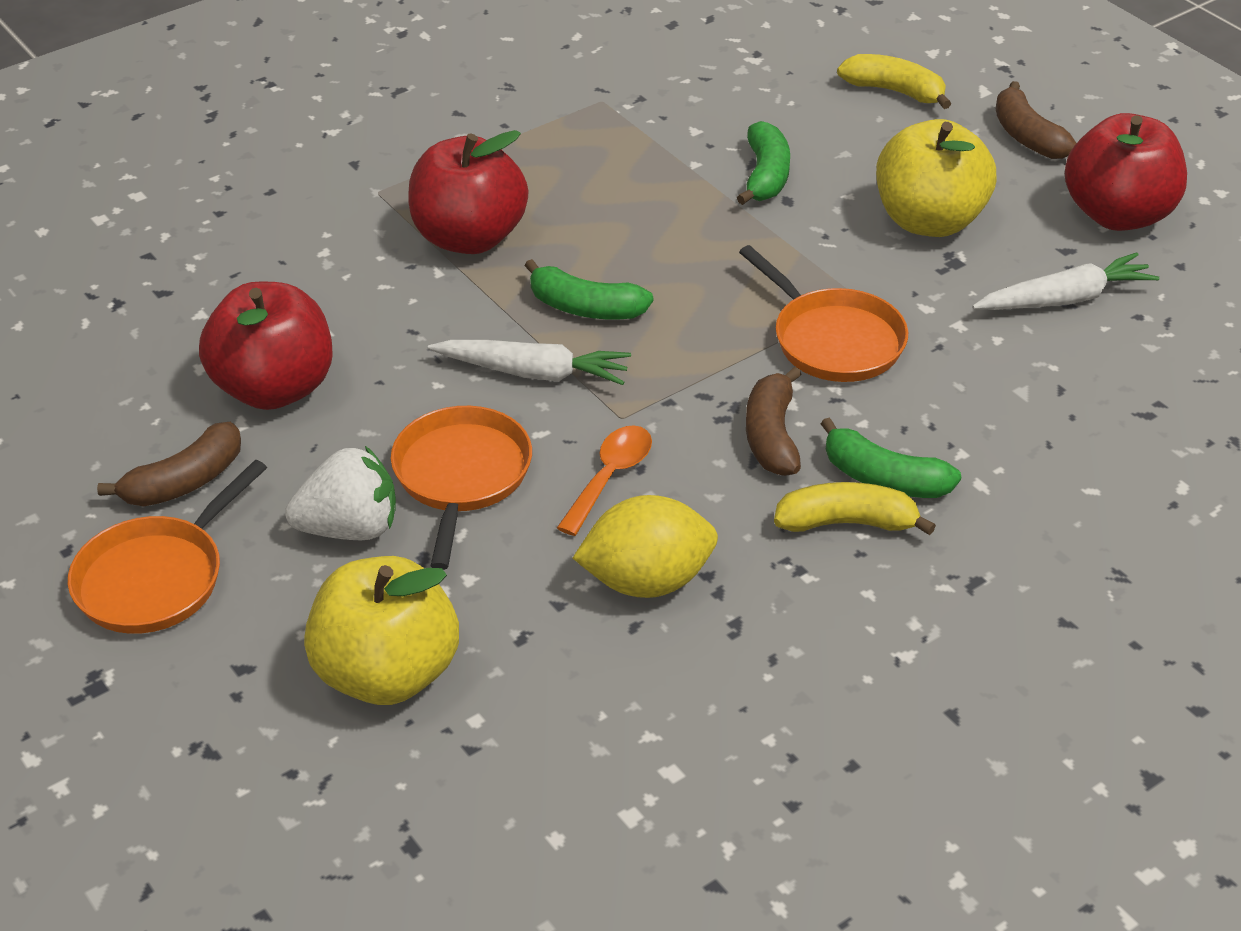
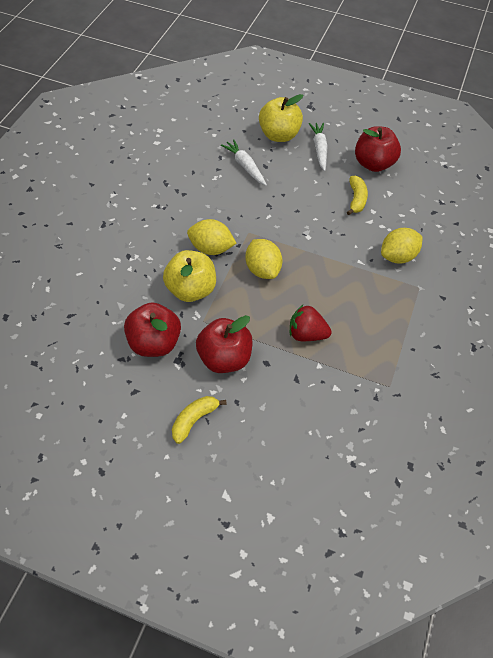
brown banana: [97,422,241,507] [746,366,802,476] [996,81,1076,159] = 3 -> none = 0
green banana: [525,259,653,319] [737,121,790,205] [821,417,961,498] = 3 -> none = 0
orange pan: [68,460,267,634] [391,406,532,570] [739,245,908,382] = 3 -> none = 0
orange spoon: [557,425,652,536] = 1 -> none = 0
red strawberry: none = 0 -> [290,304,332,341] = 1
white strawberry: [285,446,396,540] = 1 -> none = 0
yellow lemon: [573,495,718,598] = 1 -> [187,219,237,255] [245,239,282,279] [381,228,423,264] = 3

